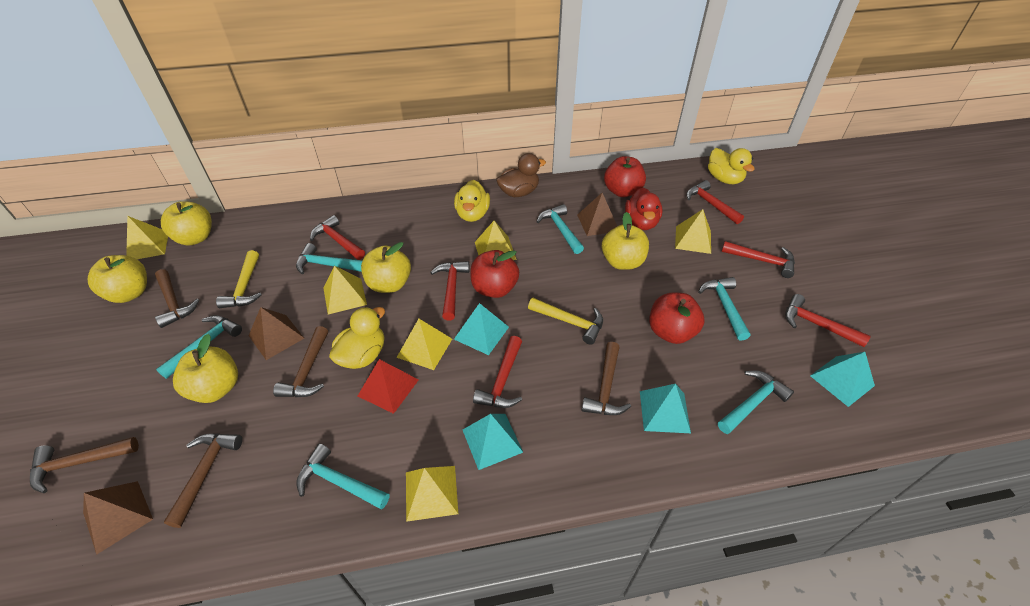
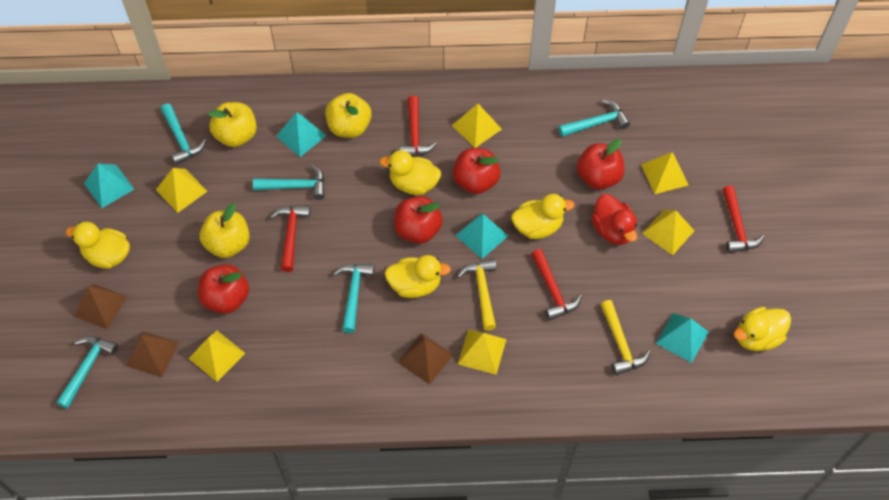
brown duck: [496,153,546,197] = 1 -> none = 0
brown hammer: [30,437,139,493] [155,269,199,328] [164,433,242,528] [273,326,328,397] [582,342,631,415] = 5 -> none = 0
red apple: [470,250,519,298] [604,156,646,197] [649,293,705,344] = 3 -> [198,264,249,314] [394,196,443,244] [453,148,501,194] [577,139,624,189] = 4
red hammer: [310,215,365,260] [430,261,470,320] [473,336,522,408] [686,180,744,224] [721,241,795,278] [785,294,871,347] = 6 -> [270,205,310,272] [400,96,437,156] [531,249,582,321] [722,186,765,253] = 4
red pyramid: [358,359,419,414] = 1 -> none = 0
turquoise hammer: [156,315,242,379] [296,243,363,274] [296,444,389,509] [536,204,584,254] [698,277,750,341] [718,371,794,434] = 6 -> [56,336,118,409] [161,104,206,165] [253,165,325,200] [333,264,374,333] [558,99,630,137] = 5
yellow apple: [88,255,147,303] [161,201,212,245] [173,334,238,403] [361,242,411,293] [602,212,649,270] = 5 -> [200,203,250,258] [208,102,257,147] [325,93,371,138] = 3
yellow duck: [329,307,385,369] [454,180,490,222] [708,148,755,184] = 3 -> [66,222,130,269] [379,150,441,195] [384,255,451,298] [511,194,575,239] [734,307,791,351] = 5

